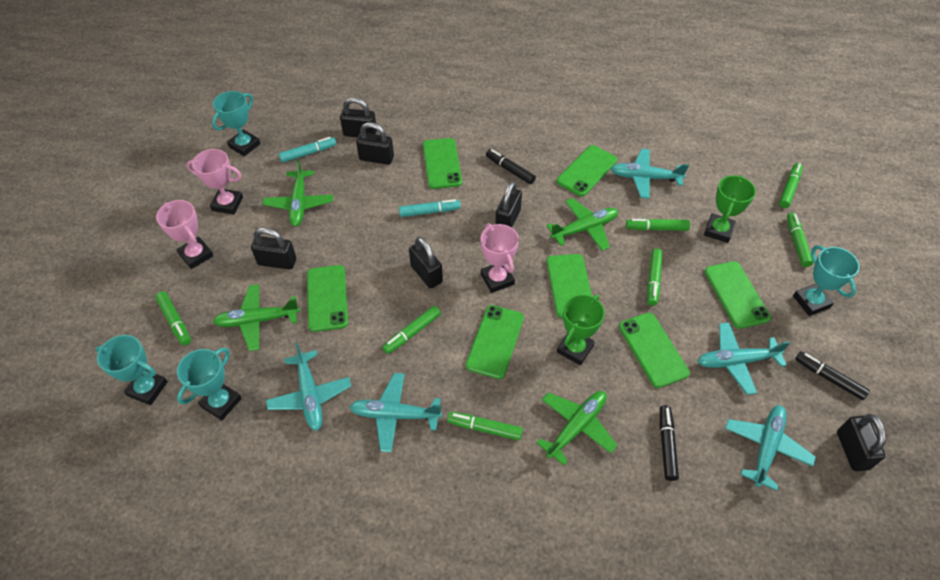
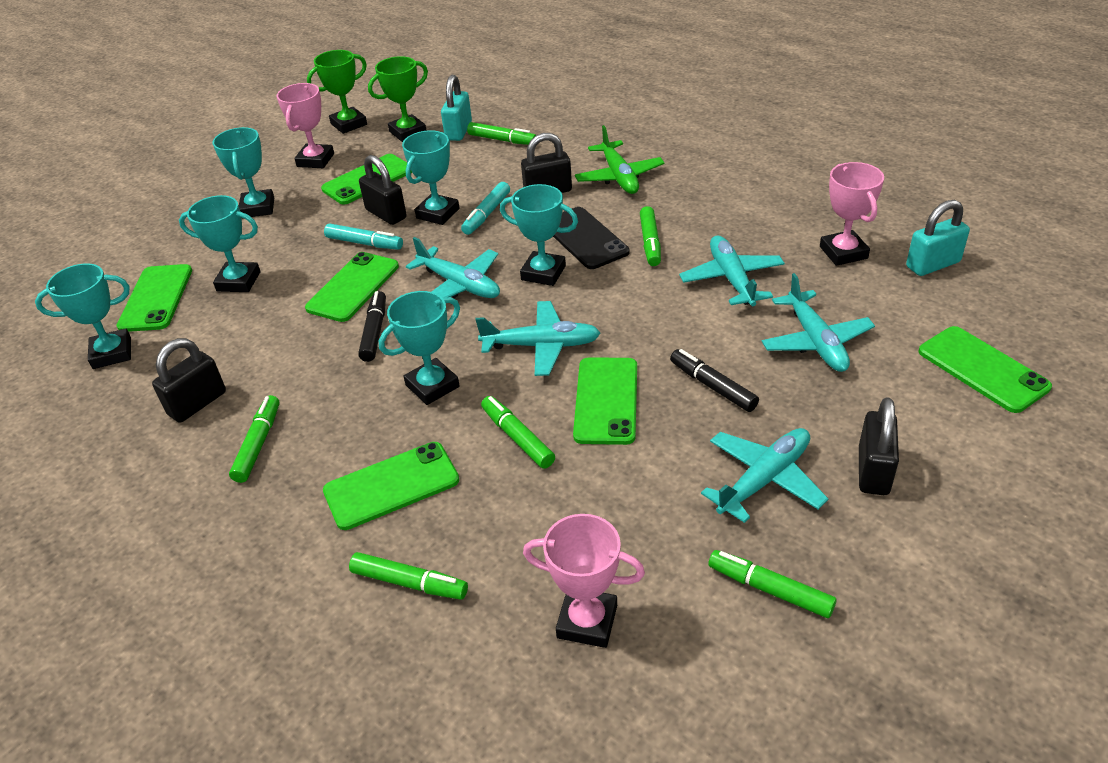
black marker: [486,149,536,184] [660,405,679,481] [795,351,870,400] = 3 -> [358,291,386,362] [670,349,759,412] = 2
black padlock: [251,228,296,270] [340,97,377,137] [356,122,394,165] [409,237,443,289] [495,181,522,227] [837,414,886,471] = 6 -> [152,338,226,423] [359,155,407,225] [521,133,572,193] [859,397,899,495] = 4
black phone: none = 0 -> [553,207,630,269] = 1
green marker: [155,291,191,346] [382,306,441,354] [447,412,523,440] [626,218,690,231] [647,248,663,306] [779,163,803,208] [787,213,813,267] = 7 -> [229,395,280,483] [349,552,468,600] [467,122,536,145] [481,396,555,469] [640,206,661,266] [708,550,837,618] = 6
green phone: [307,265,348,332] [423,138,462,189] [466,305,524,379] [547,254,592,318] [557,145,617,197] [619,313,690,388] [705,261,771,329] = 7 -> [116,264,192,332] [305,252,399,322] [321,154,412,205] [323,442,459,530] [573,358,637,445] [918,326,1052,413] = 6
green plane: [213,284,300,351] [262,159,333,227] [536,391,618,465] [546,198,618,251] = 4 -> [575,125,665,194] = 1
turquoise padlock: none = 0 -> [441,75,472,141] [906,200,970,276] = 2
turquoise trophy: [95,335,168,405] [177,347,242,420] [212,91,260,156] [793,245,860,316] = 4 -> [35,263,131,369] [179,195,261,292] [213,127,274,218] [379,291,460,405] [402,130,459,225] [500,184,578,286] = 6

